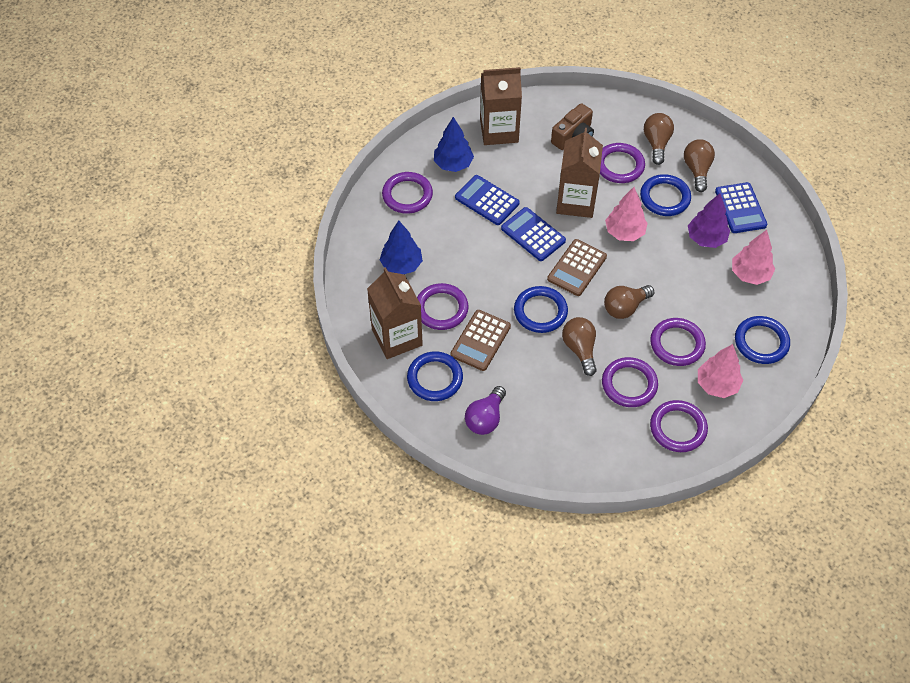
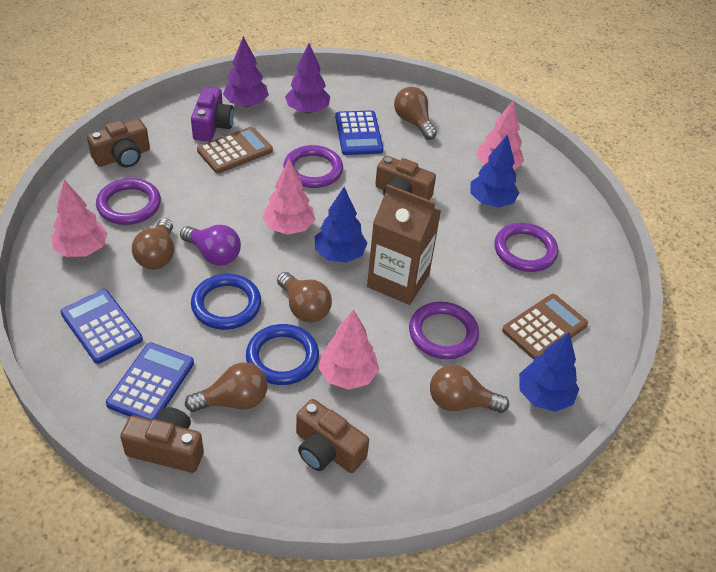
blue ring: [407,351,463,401] [514,286,568,333] [640,174,691,216] [735,316,790,364] = 4 -> [191,274,261,330] [246,324,319,385] = 2
blue tree: [380,221,423,274] [434,117,474,172] = 2 -> [315,187,368,263] [470,134,519,208] [519,333,579,412] = 3
brown camera: [551,103,594,150] = 1 -> [87,119,150,167] [120,407,204,473] [296,399,369,473] [375,156,436,200] = 4
brown carton: [367,267,423,359] [480,67,522,145] [556,128,603,218] = 3 -> [367,184,441,305] = 1
brown light bulb: [562,317,597,376] [604,285,654,319] [644,113,674,165] [684,139,715,192] = 4 -> [132,218,174,269] [185,363,268,412] [277,272,332,323] [394,87,437,140] [430,365,509,413] = 5
pink tree: [605,187,648,241] [698,344,743,398] [732,230,775,285] = 3 -> [52,180,108,257] [263,159,315,235] [318,309,379,390] [477,100,524,170] = 4
purple camera: none = 0 -> [191,87,234,142] = 1
purple ring: [382,172,433,214] [417,283,469,330] [600,143,645,183] [602,357,658,407] [650,318,706,366] [650,400,708,452] = 6 -> [96,178,161,225] [283,145,343,188] [409,302,479,359] [494,223,558,272] = 4
purple tree: [688,193,730,248] = 1 -> [223,36,269,107] [285,44,330,114] = 2

